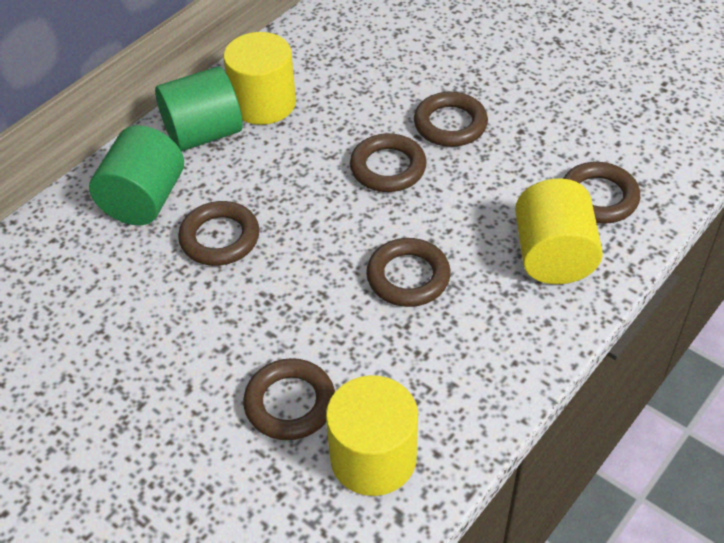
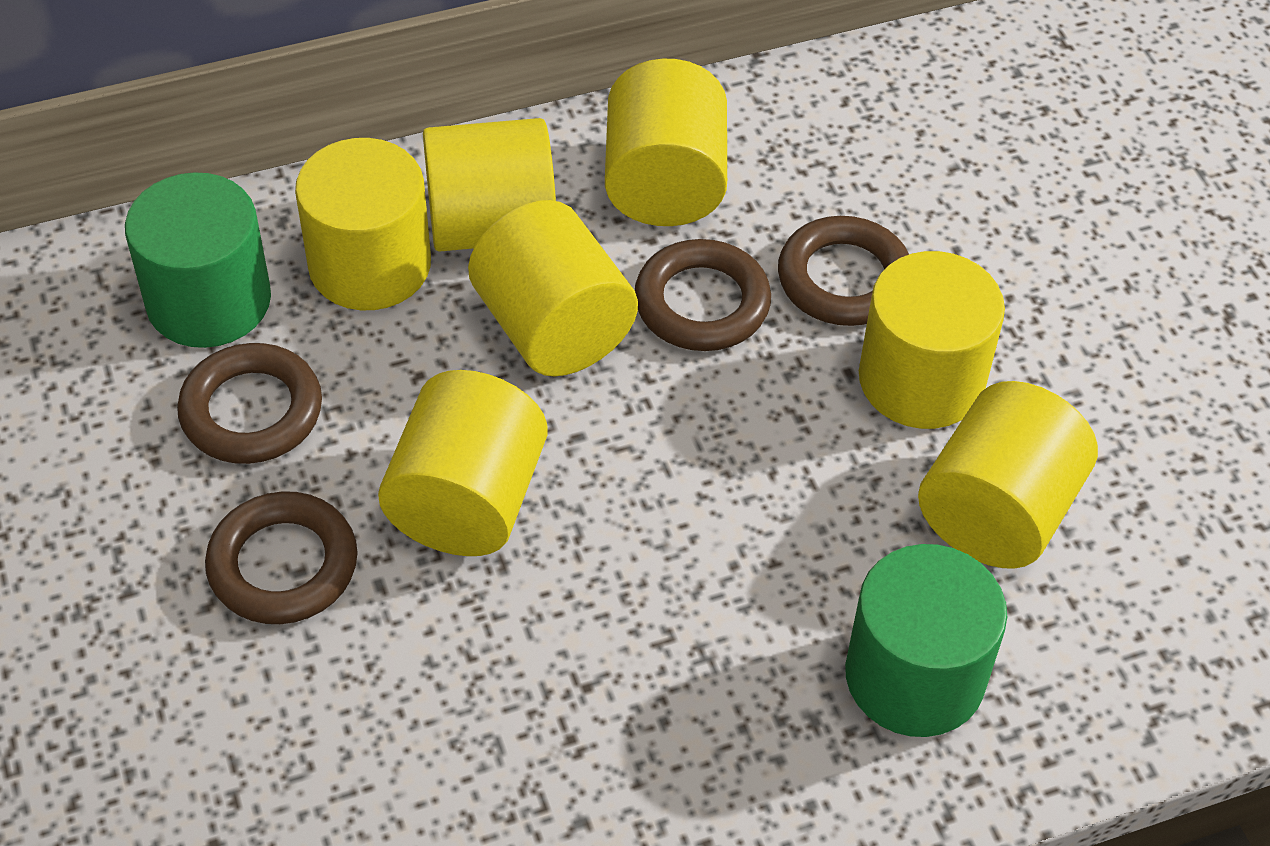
brown ring: [178,201,259,266] [243,358,335,440] [350,133,427,192] [366,238,451,307] [414,92,488,147] [563,162,640,224] = 6 -> [177,343,322,464] [205,491,358,624] [635,239,771,351] [778,216,909,326] = 4
yellow cylinder: [223,32,296,125] [326,375,418,496] [515,178,603,284] = 3 -> [295,138,431,310] [378,370,548,556] [423,118,556,252] [468,200,638,377] [605,59,727,226] [859,251,1005,429] [918,381,1098,569] = 7

